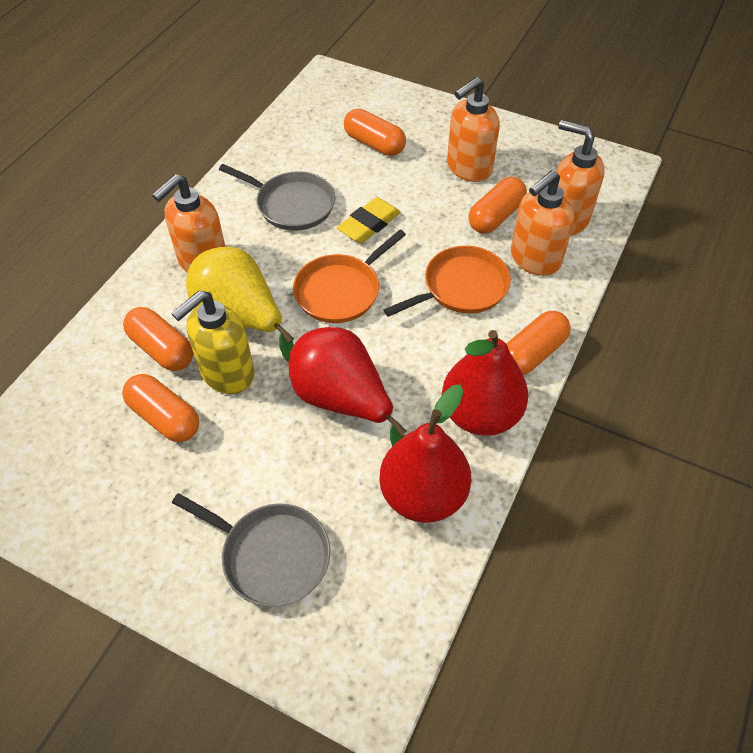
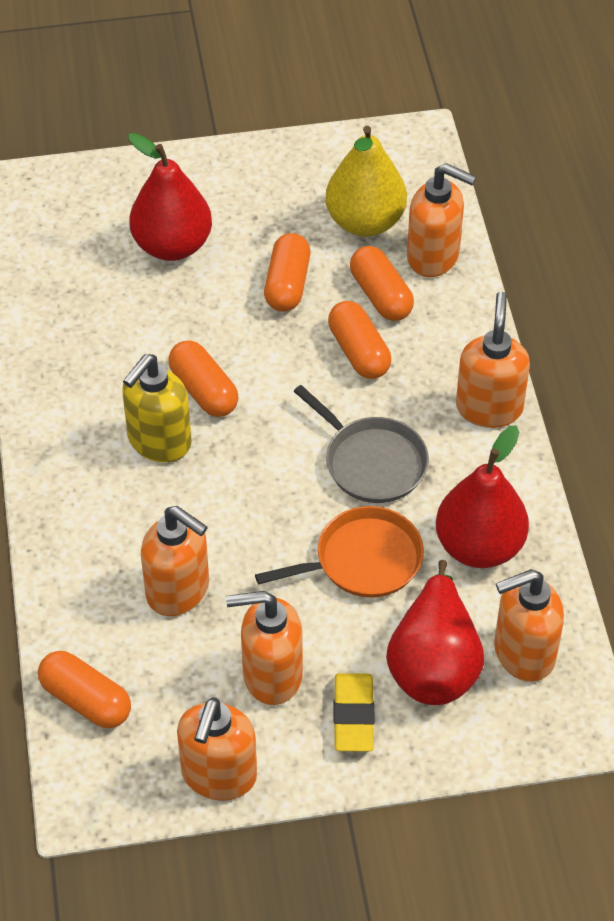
grey pan: [172,493,331,607] [219,164,335,231] = 2 -> [293,385,429,503] = 1
orange pan: [293,230,406,323] [384,246,511,317] = 2 -> [255,506,424,598] = 1
orange soap dispenser: [152,174,225,273] [447,77,500,182] [511,170,574,276] [556,120,605,236] = 4 -> [141,506,209,616] [177,697,257,800] [226,591,303,705] [407,163,476,277] [456,291,530,428] [494,569,564,682] = 6

